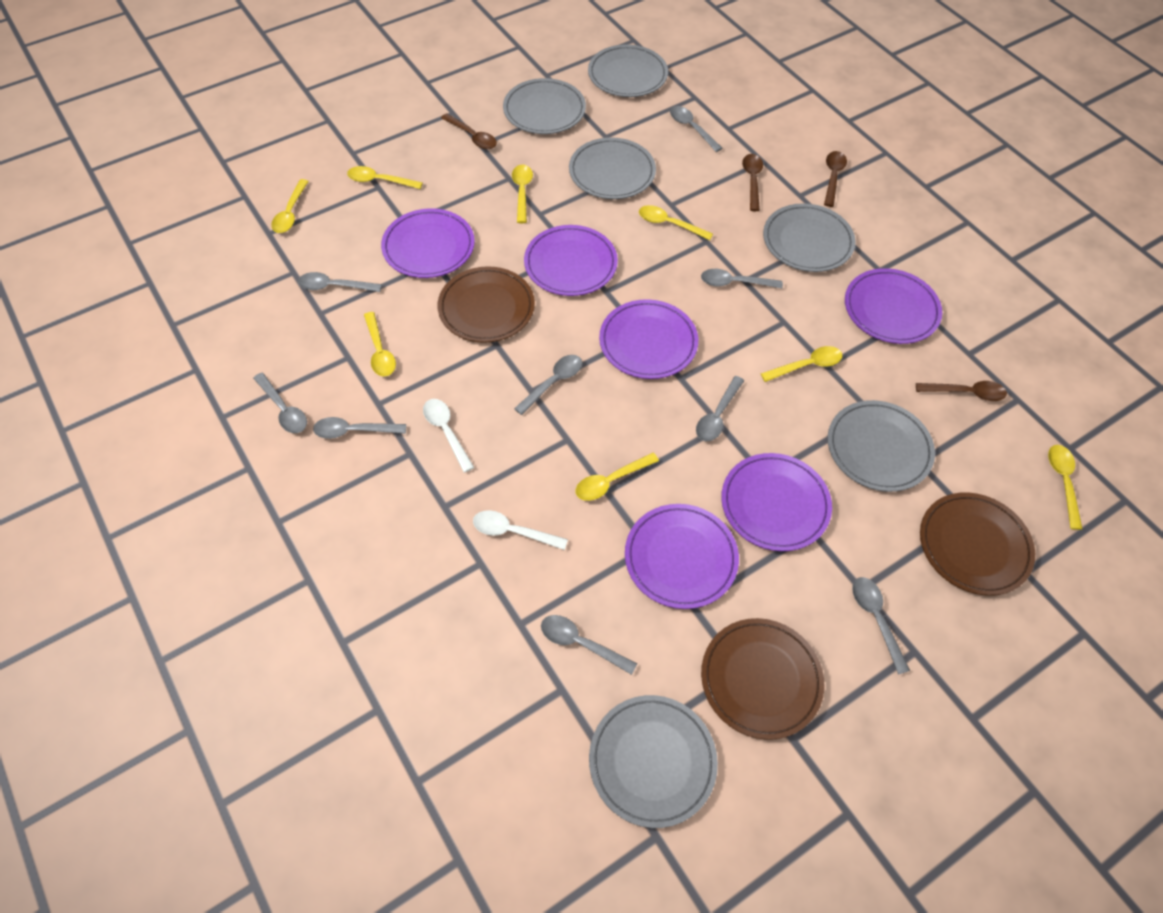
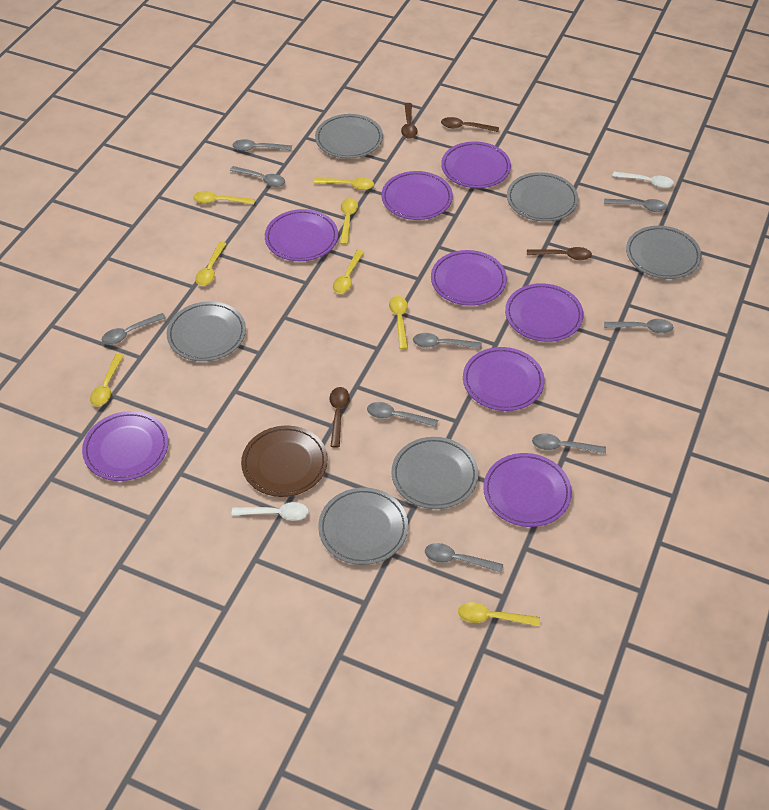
brown plate: [438,266,535,343] [701,618,824,740] [920,492,1035,596] = 3 -> [241,426,328,497] = 1
purple plate: [381,208,475,278] [524,225,618,296] [599,299,698,379] [625,504,739,609] [721,453,832,551] [845,268,942,344] = 6 -> [82,411,169,481] [265,209,338,261] [381,171,453,220] [431,250,507,306] [441,141,511,188] [463,347,545,411] [483,453,572,527] [505,283,584,342] = 8

